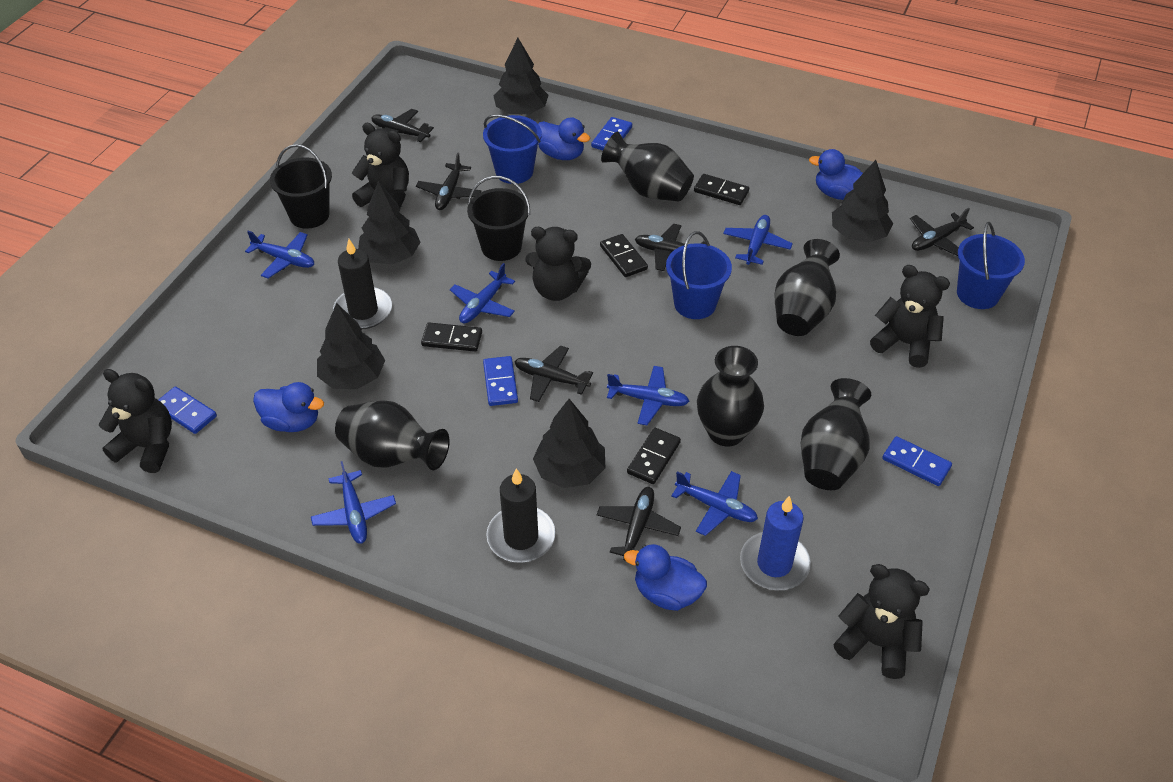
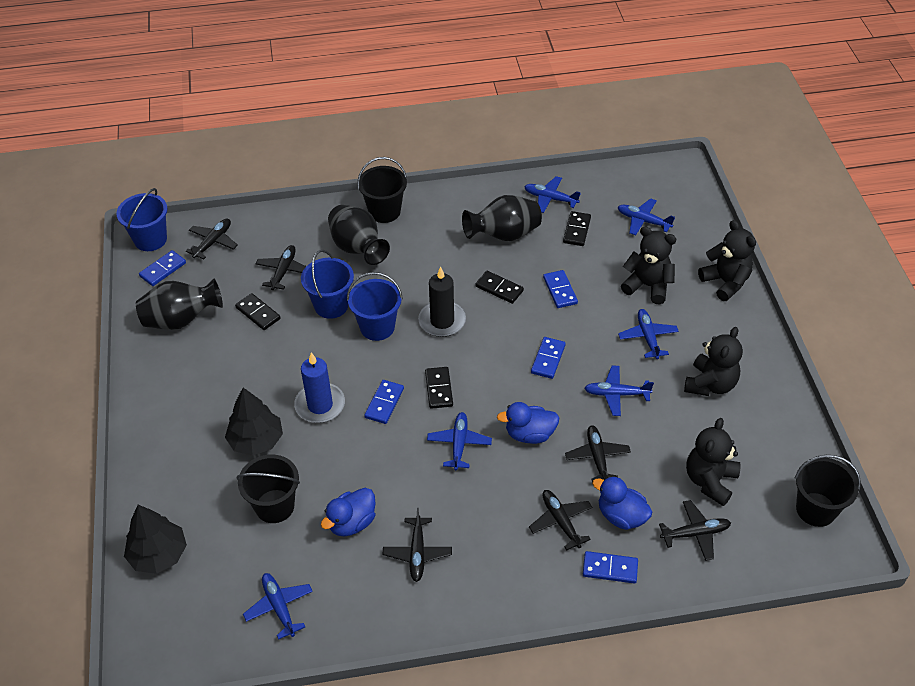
black bucket: [270,144,332,229] [467,176,530,261] = 2 -> [237,454,300,523] [357,157,407,223] [795,455,861,527] = 3
black candle: [333,239,392,329] [486,468,556,563] = 2 -> [418,267,466,337] = 1
black teddy bear: [99,369,172,473] [352,123,409,208] [525,227,591,301] [834,564,930,679] [870,265,950,368] = 5 -> [621,226,676,305] [684,327,743,396] [686,418,741,506] [698,220,756,301] = 4
black tree: [317,303,385,389] [358,181,421,264] [493,38,548,115] [533,399,605,488] [832,160,893,242] = 5 -> [124,505,187,574] [225,387,283,456] = 2
black vase: [335,400,449,470] [601,132,694,201] [697,346,764,447] [774,239,840,336] [801,378,871,490] = 5 -> [136,278,223,330] [328,205,390,265] [462,195,542,241] = 3
blue domino: [158,386,217,434] [483,356,518,406] [591,117,632,151] [882,436,952,486] = 4 -> [139,250,186,286] [364,380,404,424] [531,337,566,379] [543,270,578,308] [583,551,638,583] = 5
blue duck: [253,382,324,432] [538,117,590,160] [624,544,707,611] [809,149,863,200] = 4 -> [321,488,376,537] [497,402,559,444] [592,476,652,530] = 3

